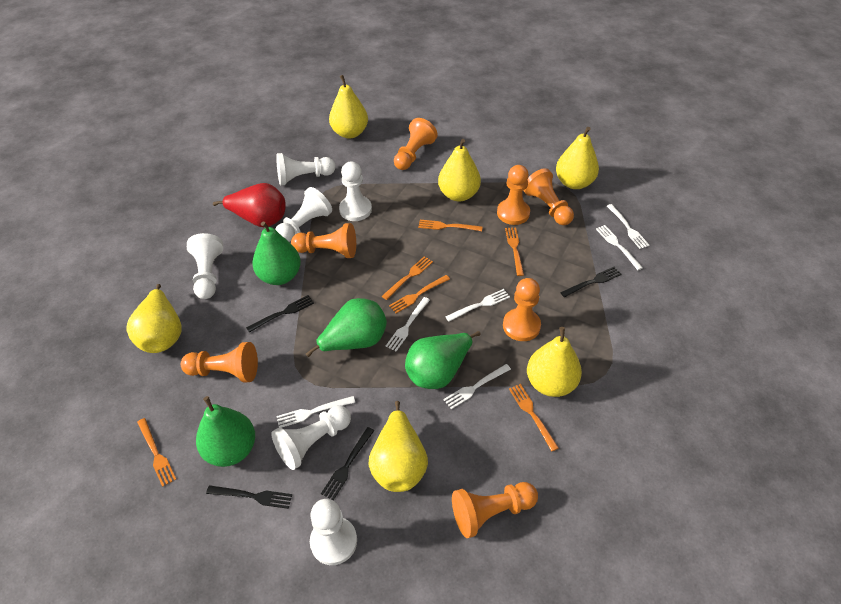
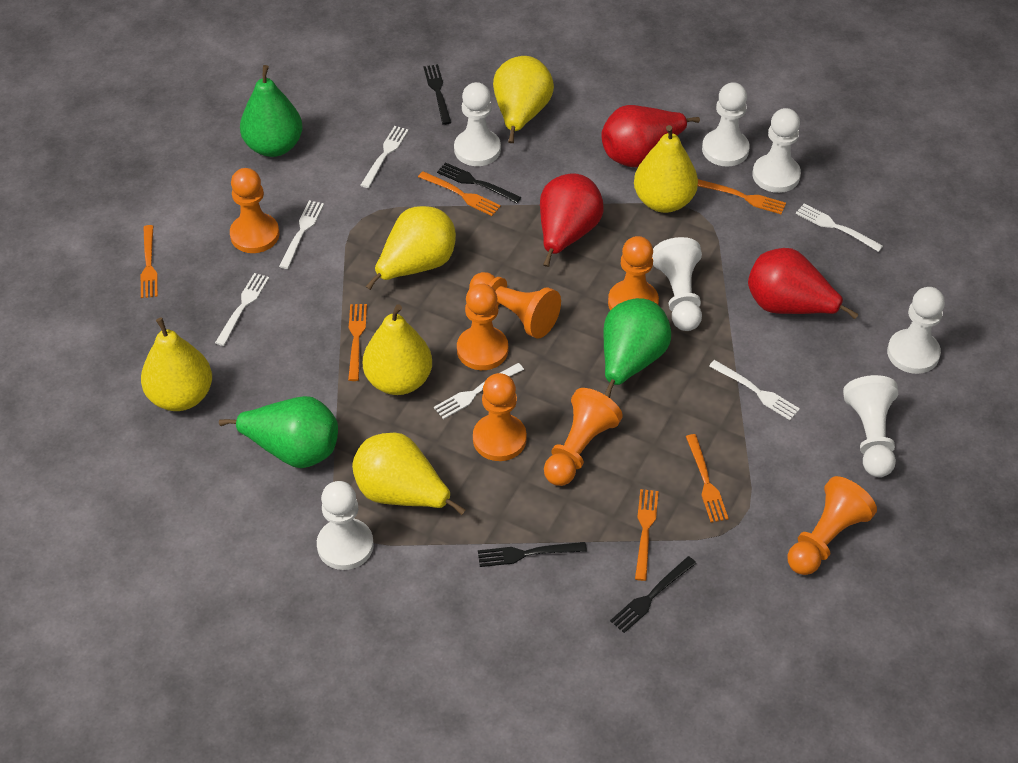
green pear: [196,396,255,467] [252,221,301,285] [306,298,387,357] [405,331,480,389] = 4 -> [219,396,338,468] [240,65,303,157] [603,298,671,398] = 3
red pear: [213,183,286,228] = 1 -> [540,173,604,267] [601,105,700,167] [748,248,858,319] = 3
white pawn: [187,233,223,299] [271,405,351,470] [275,187,332,242] [276,153,335,185] [310,499,357,565] [339,162,372,221] = 6 -> [317,481,374,570] [454,82,501,166] [652,237,702,331] [702,82,750,166] [753,108,801,193] [843,375,898,477] [887,287,945,374] = 7

